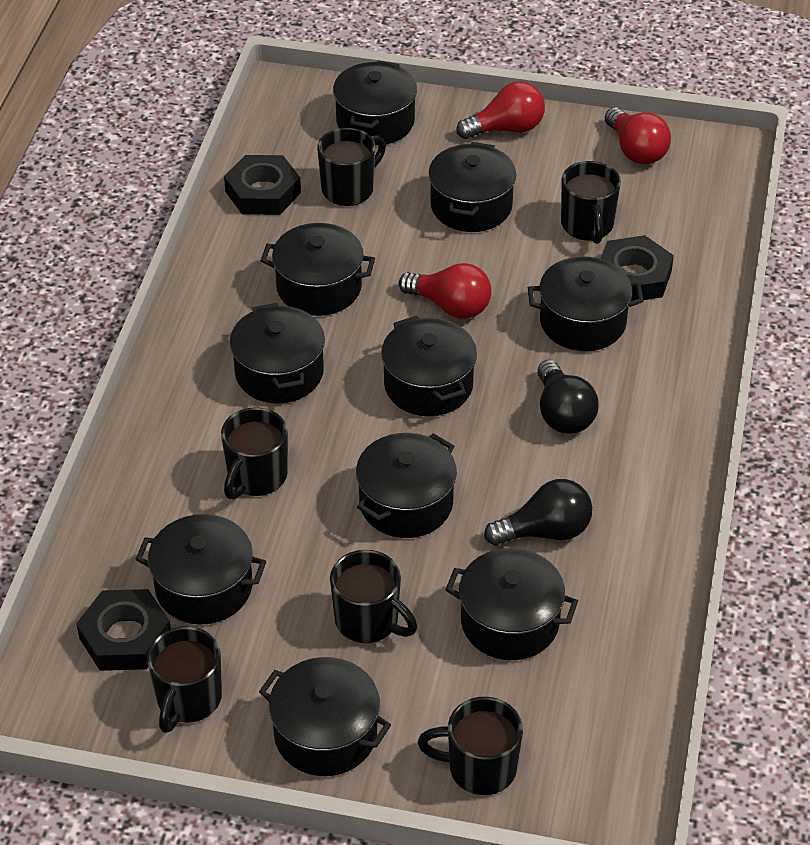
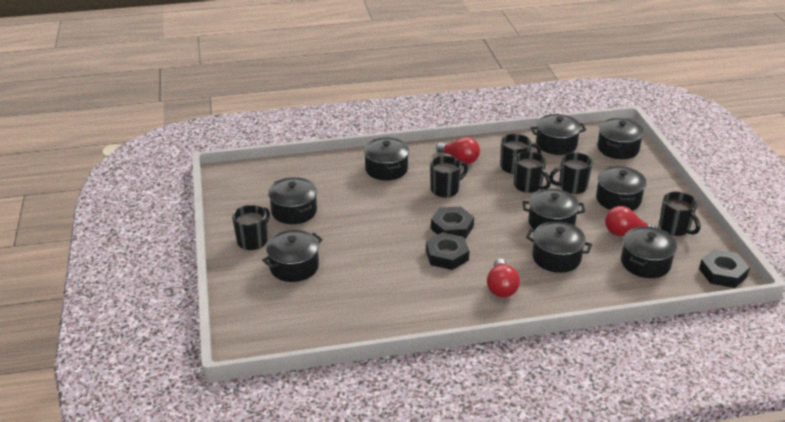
black light bulb: [484,479,592,546] [537,360,599,434] = 2 -> none = 0
black pot: [135,514,266,625] [230,303,325,403] [259,657,391,776] [261,223,375,316] [333,61,417,146] [356,433,457,538] [381,316,477,416] [428,142,516,232] [446,548,578,660] [528,256,644,351] = 10 -> [262,230,323,282] [268,177,317,224] [364,137,409,181] [523,189,585,230] [526,221,592,273] [531,114,586,155] [596,166,647,211] [597,118,644,159] [621,226,677,278] = 9

